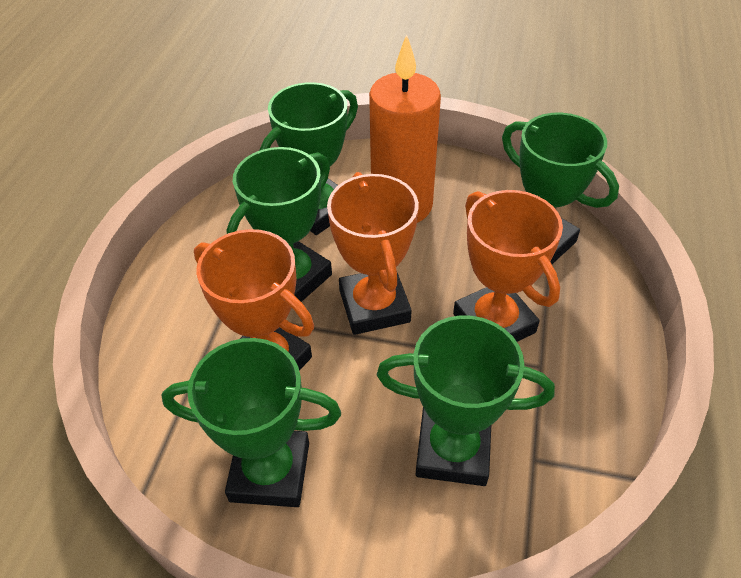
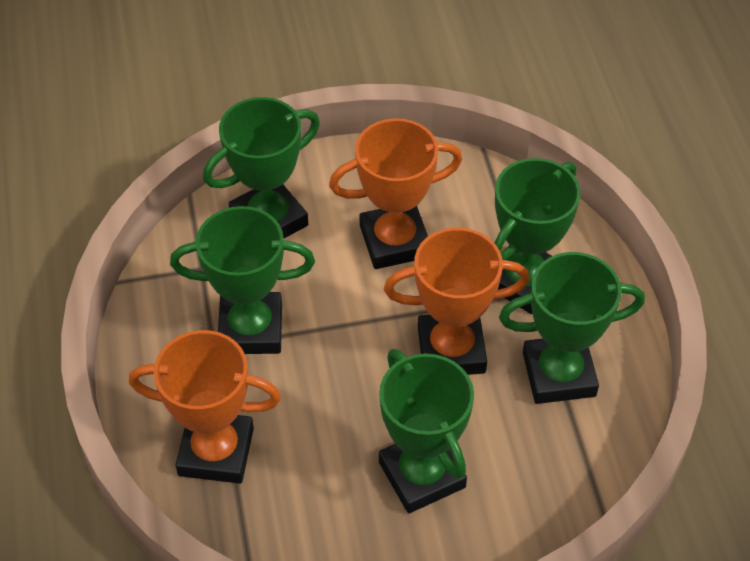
orange candle: [369,34,441,223] = 1 -> none = 0

